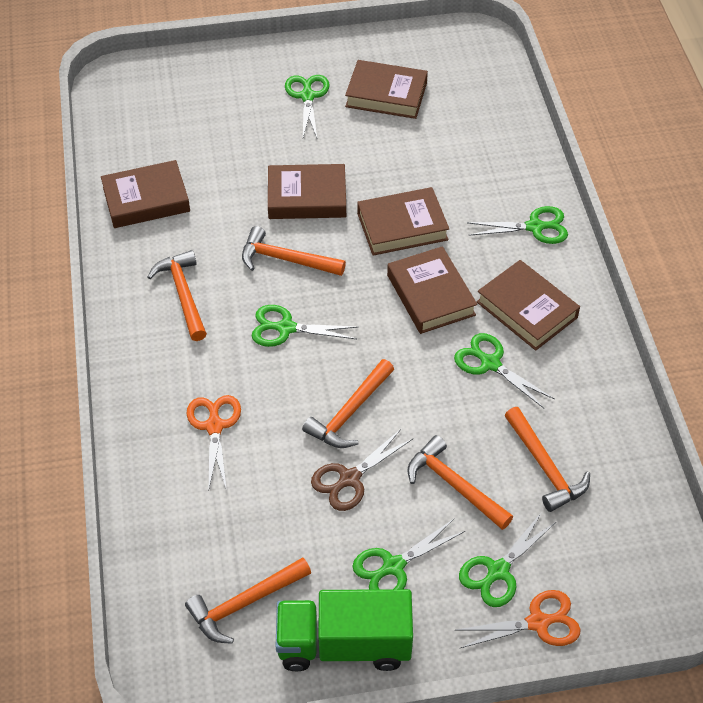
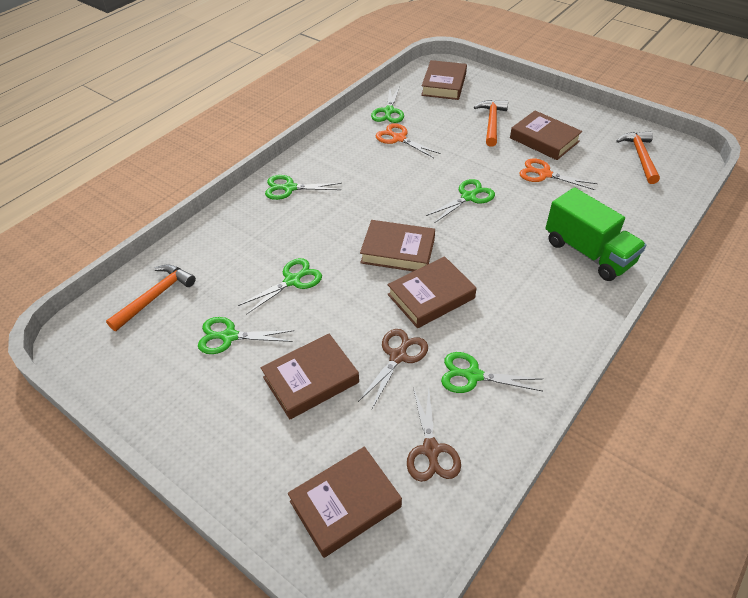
brown scissors: [311,429,413,511] = 1 -> [358,329,428,408] [407,387,461,482] = 2
orange hammer: [147,250,207,341] [185,557,311,644] [242,226,346,276] [302,359,394,448] [408,435,513,530] [505,407,590,512] = 6 -> [106,264,196,331] [474,100,508,147] [617,131,660,184] = 3

